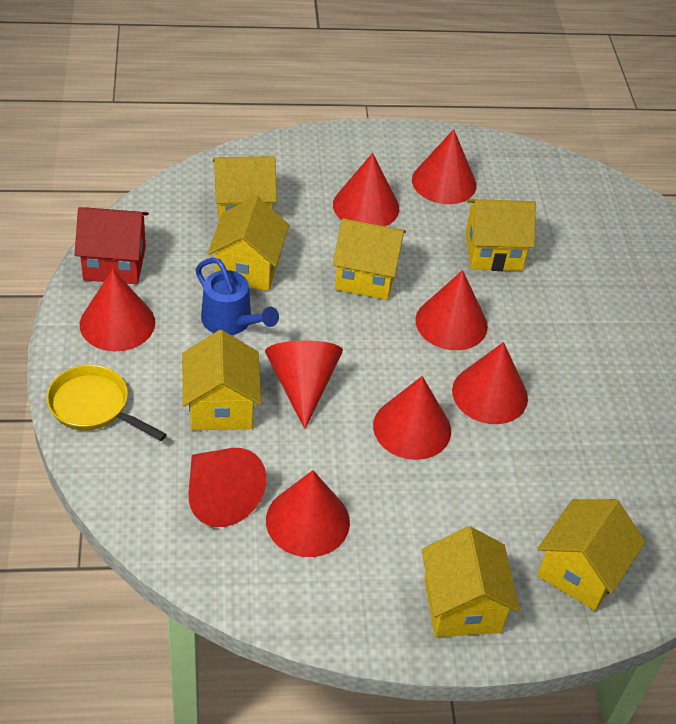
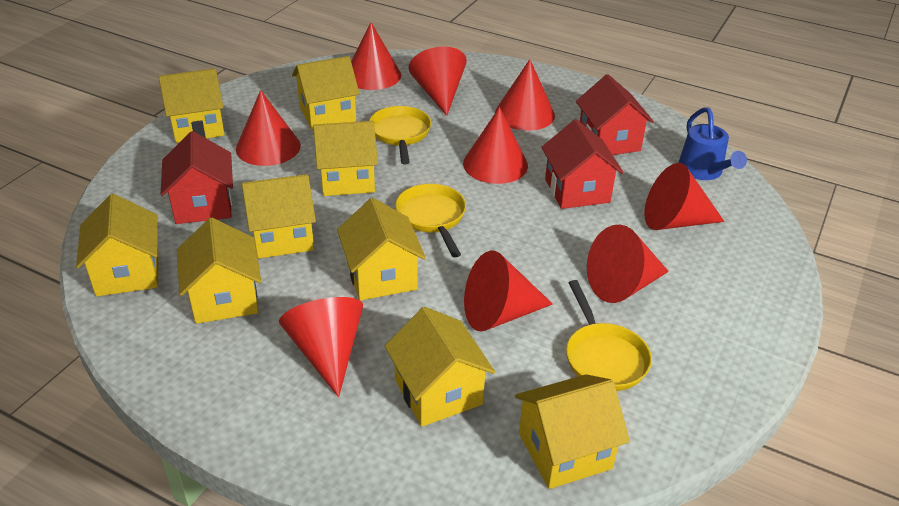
red house: [75,207,149,284] = 1 -> [161,131,233,224] [542,119,624,209] [576,74,654,155] = 3
yellow house: [182,330,261,430] [208,196,289,291] [213,156,277,221] [333,218,406,300] [422,526,520,637] [465,199,536,271] [537,499,645,611] = 7 -> [76,194,158,296] [158,68,225,143] [177,217,261,324] [242,174,316,259] [292,56,360,130] [313,121,378,196] [337,198,426,300] [385,307,495,427] [515,374,630,489] = 9
yellow pan: [47,365,167,441] = 1 -> [369,106,431,164] [395,184,466,257] [566,280,652,391] = 3

